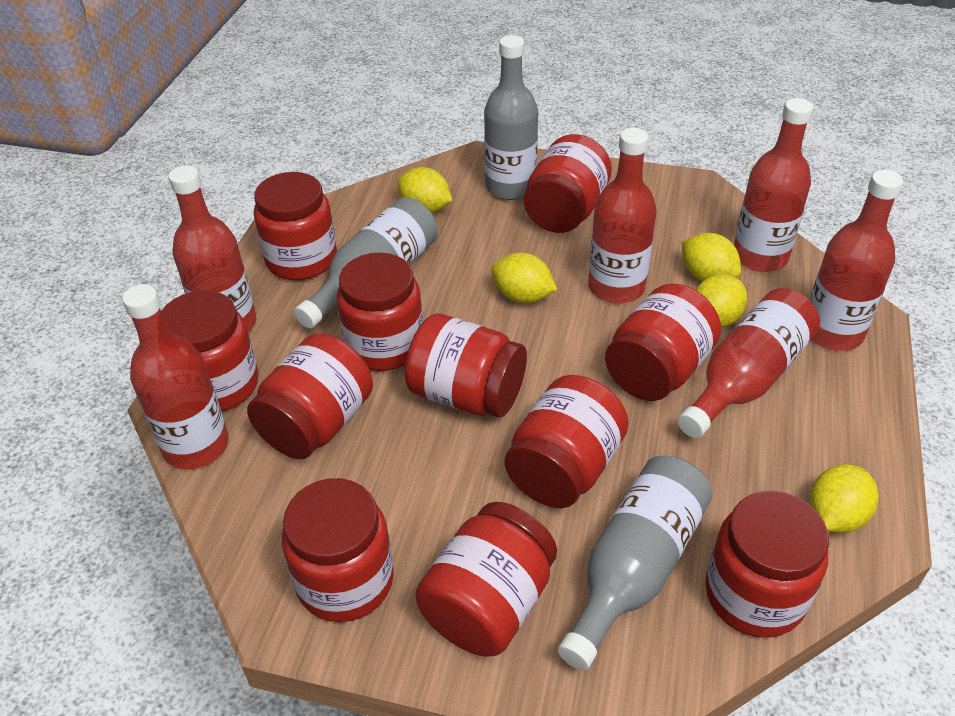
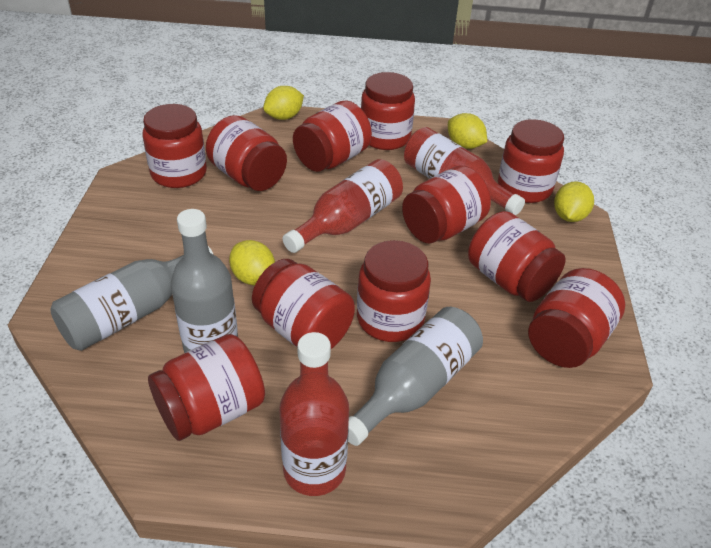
red bottle: [122,284,229,470] [168,165,256,332] [588,128,657,304] [678,288,820,438] [734,98,813,272] [810,170,903,351] = 6 -> [279,332,349,496] [283,159,403,253] [404,127,525,215] = 3
yellow lemon: [397,167,452,213] [491,253,557,303] [682,233,741,281] [696,274,747,328] [810,464,878,533] = 5 -> [229,240,275,285] [263,86,304,120] [448,113,487,149] [554,181,594,222] = 4

